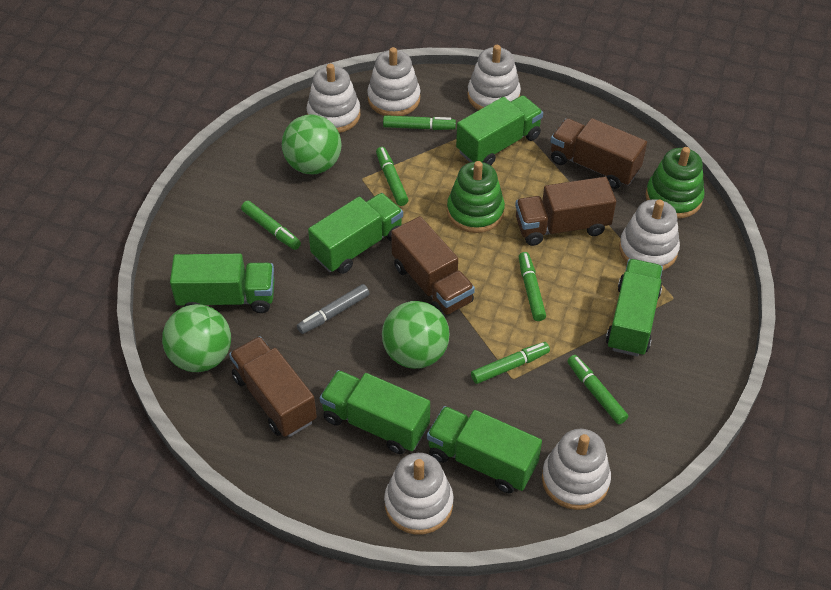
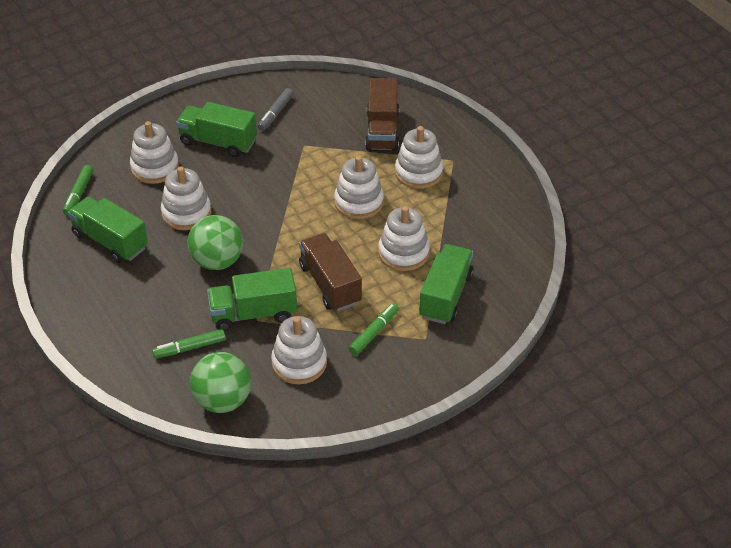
brown truck: [229,337,317,437] [391,216,475,317] [515,177,616,246] [550,118,647,189] = 4 -> [299,233,362,311] [365,78,399,151] = 2
green ball: [162,304,231,372] [282,114,342,175] [382,301,450,369] = 3 -> [188,215,243,270] [190,352,251,413] = 2
green marker: [241,201,301,250] [376,147,408,206] [383,115,456,130] [471,342,550,384] [519,252,546,321] [567,355,628,424] = 6 -> [63,165,93,215] [152,329,226,358] [349,303,399,355] = 3
green stacking toy: [447,161,505,233] [646,147,705,218] = 2 -> none = 0
green truck: [170,254,274,313] [308,193,403,274] [320,370,430,454] [427,406,542,493] [456,95,543,165] [606,259,663,357] = 6 -> [68,196,148,263] [176,102,257,157] [207,268,297,331] [419,244,474,324] = 4

